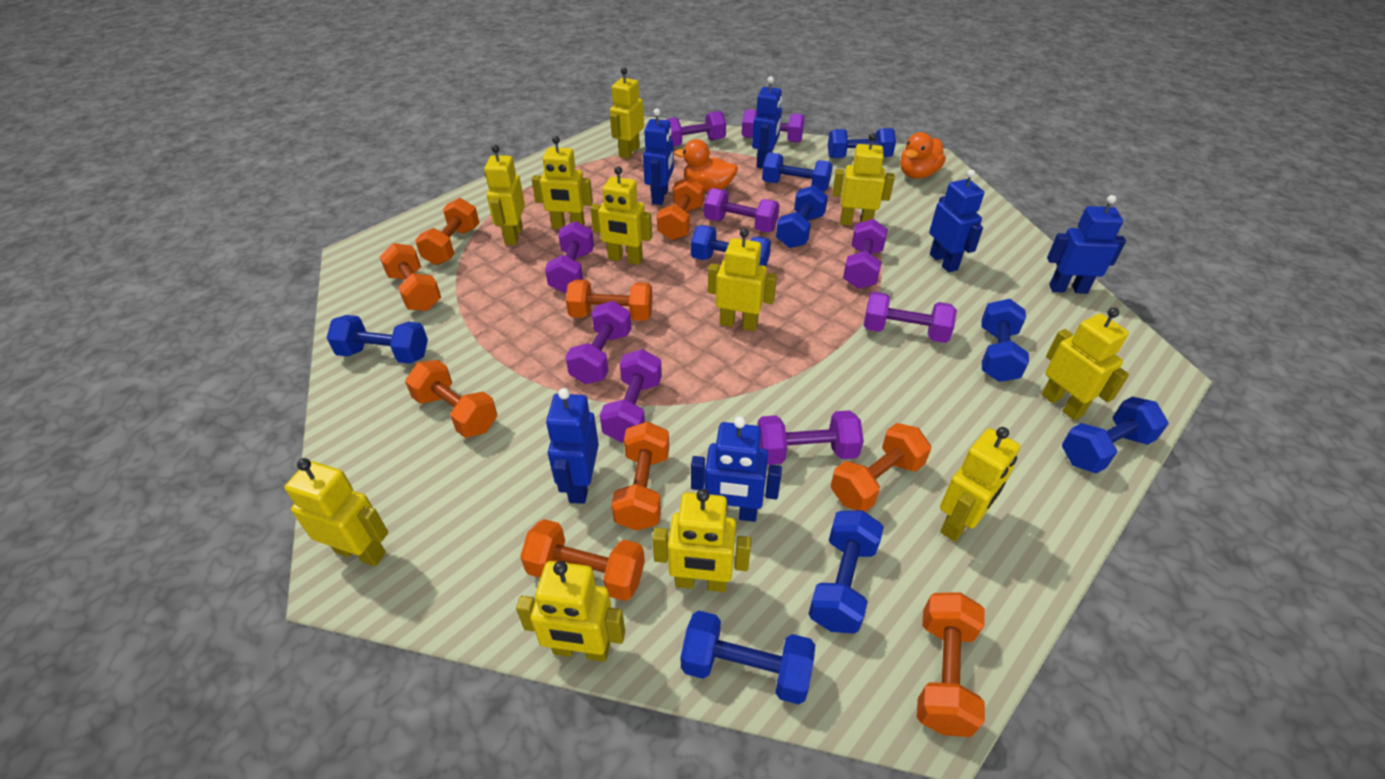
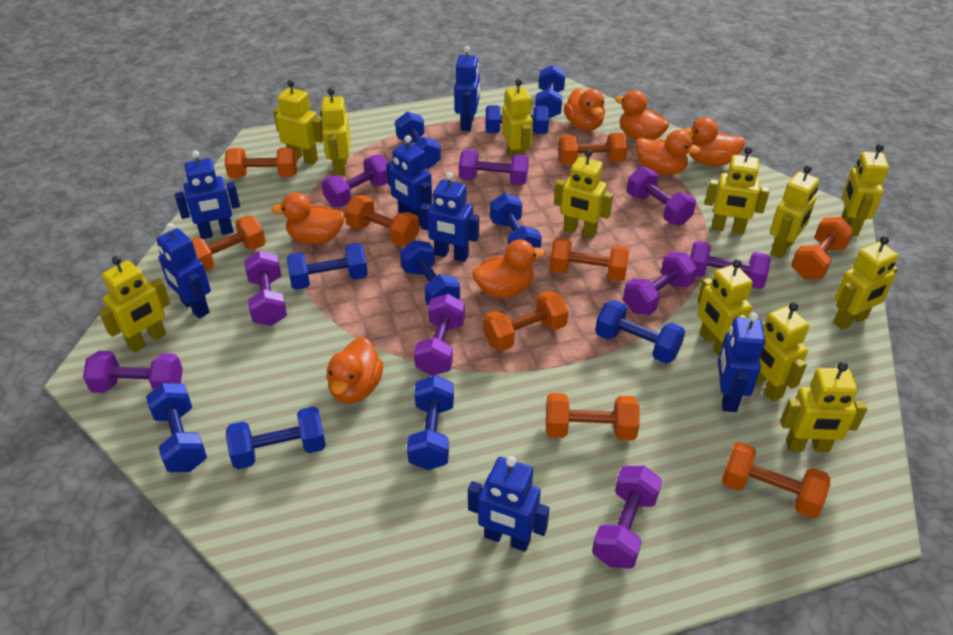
blue dumbbell: [327,315,428,364] [681,611,815,704] [691,225,771,266] [762,152,833,191] [776,185,828,248] [809,510,884,634] [828,128,896,158] [981,299,1029,382] [1062,397,1169,474] = 9 -> [146,383,207,472] [226,406,326,469] [286,243,368,290] [395,111,441,169] [400,240,460,306] [407,375,454,470] [485,105,549,134] [490,193,542,248] [535,65,566,118] [595,300,685,364] = 10
blue robot: [546,388,599,504] [643,108,674,205] [691,416,782,522] [752,76,782,169] [929,169,984,272] [1047,195,1126,294] = 6 -> [156,223,211,318] [175,151,240,239] [386,135,432,226] [420,172,479,262] [454,46,480,131] [468,456,550,552] [718,312,765,412] = 7
orange duck: [674,139,738,192] [900,132,946,179] = 2 -> [271,192,345,244] [326,337,383,403] [472,239,545,298] [564,88,605,131] [615,90,670,141] [636,130,701,175] [683,117,745,166] = 7
yellow robot: [284,458,388,566] [484,145,525,245] [516,561,625,662] [532,136,593,229] [590,166,652,265] [610,67,644,159] [652,489,751,592] [708,228,777,331] [832,133,895,226] [940,427,1020,542] [1042,308,1129,420] = 11 -> [99,256,170,353] [273,80,323,165] [321,88,351,176] [502,79,533,157] [554,149,613,239] [697,259,753,356] [705,147,770,234] [755,302,810,402] [770,165,819,258] [780,362,867,452] [833,236,899,330] [842,144,889,236] = 12

